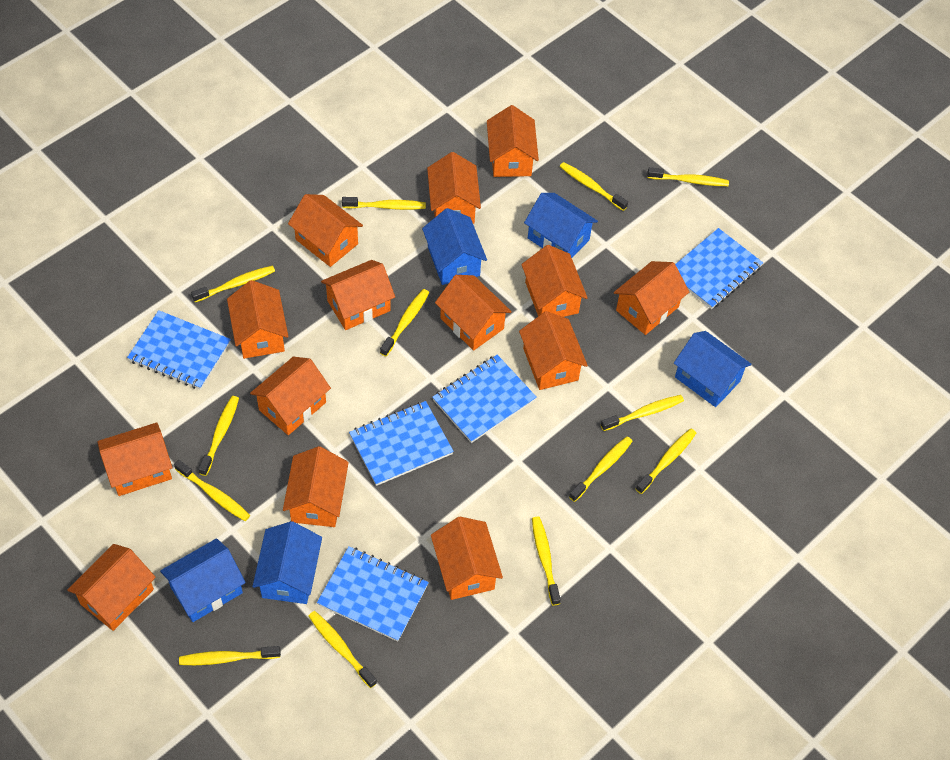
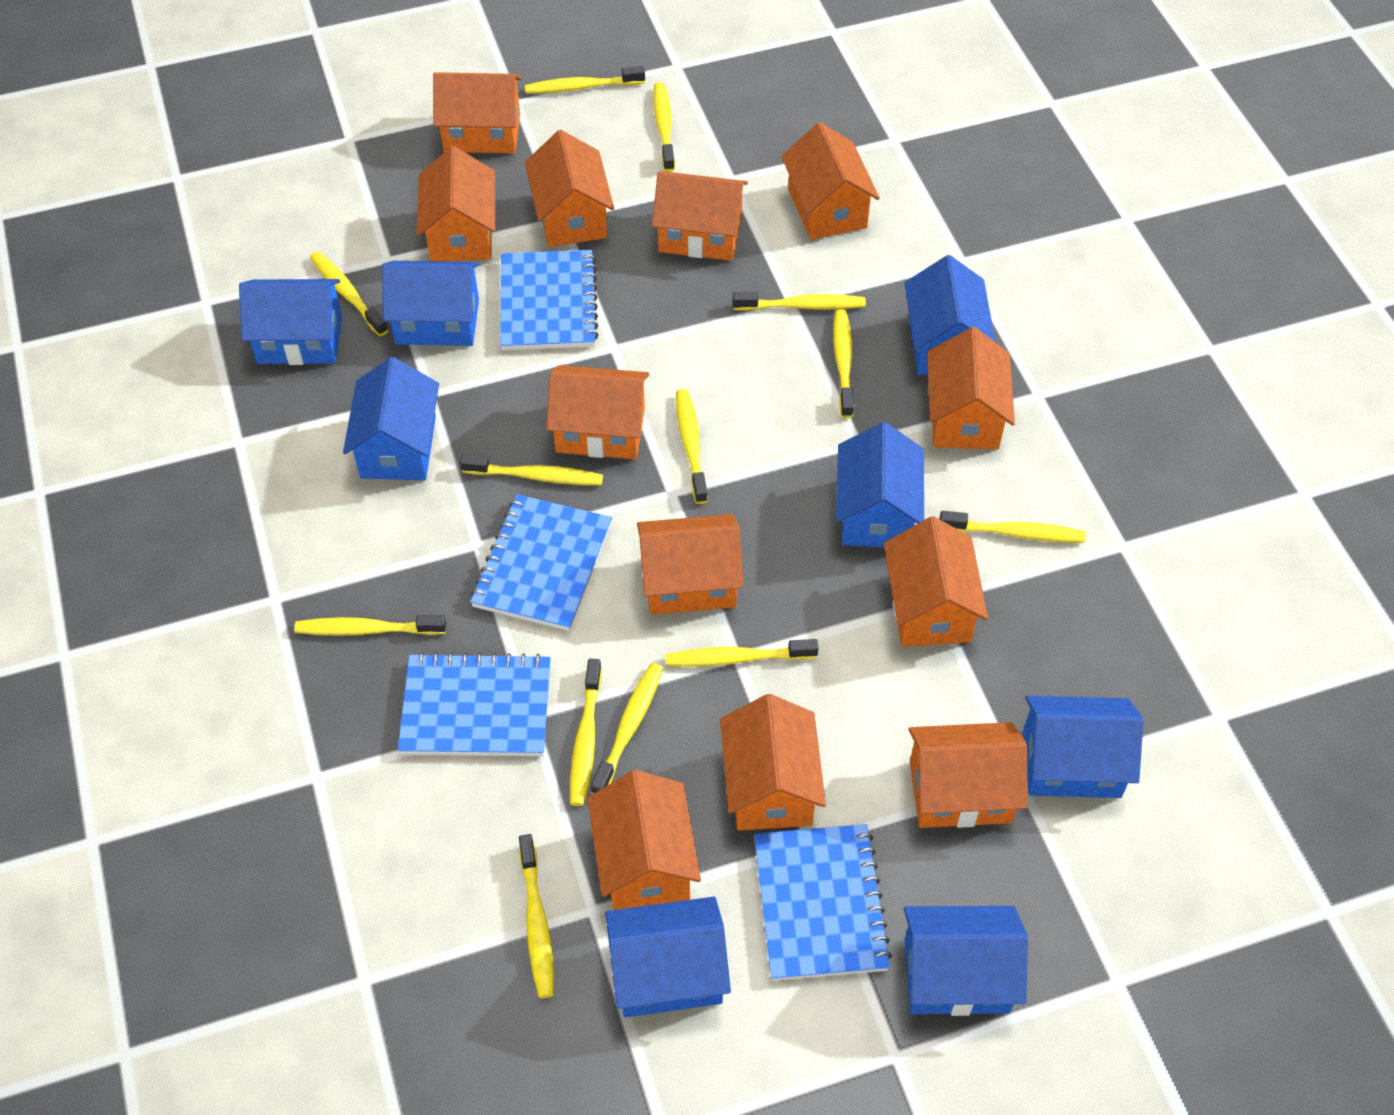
blue house: [160,538,246,622] [252,521,322,604] [422,208,487,285] [524,193,598,258] [674,331,752,407] = 5 -> [239,279,342,365] [343,357,439,480] [382,261,480,346] [605,897,731,1017] [836,422,924,547] [904,906,1028,1016] [905,255,996,375] [1023,696,1143,798] = 8
blue notebook: [127,310,231,390] [317,546,429,642] [349,401,454,486] [432,355,537,443] [675,228,763,309] = 5 -> [398,652,551,756] [470,494,612,631] [500,250,599,350] [754,824,892,981] = 4
orange house: [67,544,156,631] [97,423,172,496] [227,280,288,359] [250,357,331,435] [283,446,349,527] [288,194,363,267] [321,260,395,330] [427,152,481,224] [431,517,503,600] [435,275,512,351] [487,105,539,177] [519,311,588,390] [521,245,588,317] [614,261,689,335] = 14 -> [417,146,495,262] [433,72,522,153] [525,130,614,247] [546,365,649,459] [587,770,701,910] [637,514,744,615] [652,171,748,261] [720,694,826,831] [781,122,880,240] [884,516,988,647] [909,722,1028,828] [927,327,1015,450] = 12

